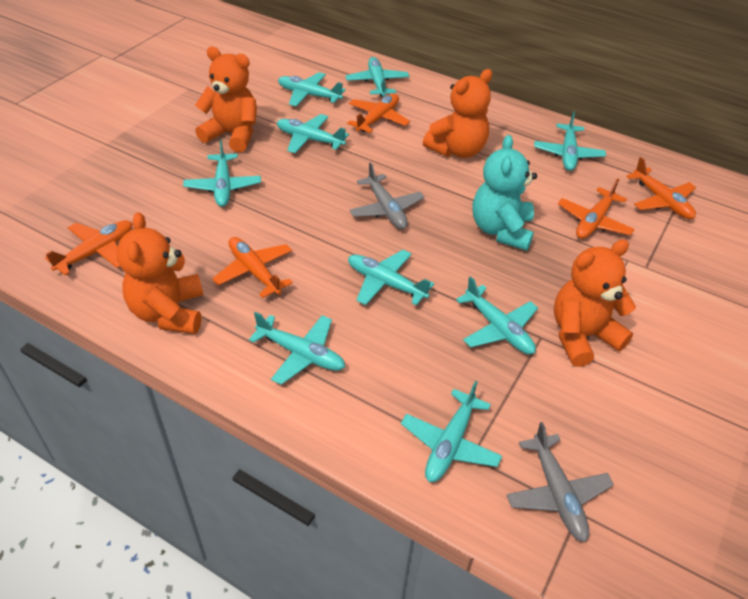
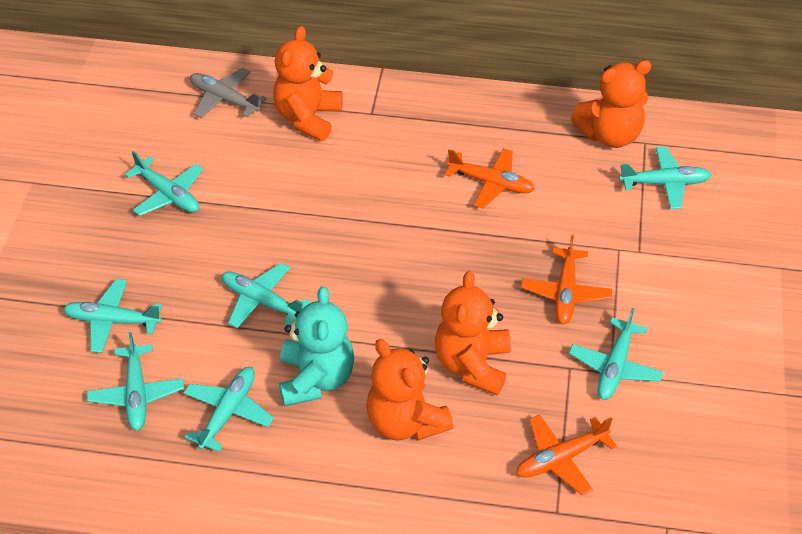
grey plane: [349,163,424,229] [507,422,614,542] = 2 -> [190,68,267,118] = 1
orange plane: [45,220,132,275] [212,237,293,298] [347,94,410,133] [558,178,635,239] [626,157,696,219] = 5 -> [445,148,535,209] [517,415,617,495] [521,235,612,324] = 3
turquoise plane: [183,140,261,207] [249,312,345,385] [277,114,349,153] [278,72,345,106] [346,57,409,97] [348,250,434,305] [401,381,502,482] [456,276,538,354] [534,111,606,171] = 9 -> [63,279,162,353] [87,332,184,430] [125,151,203,216] [183,367,274,452] [222,263,310,328] [569,308,663,400] [619,147,712,209] = 7

